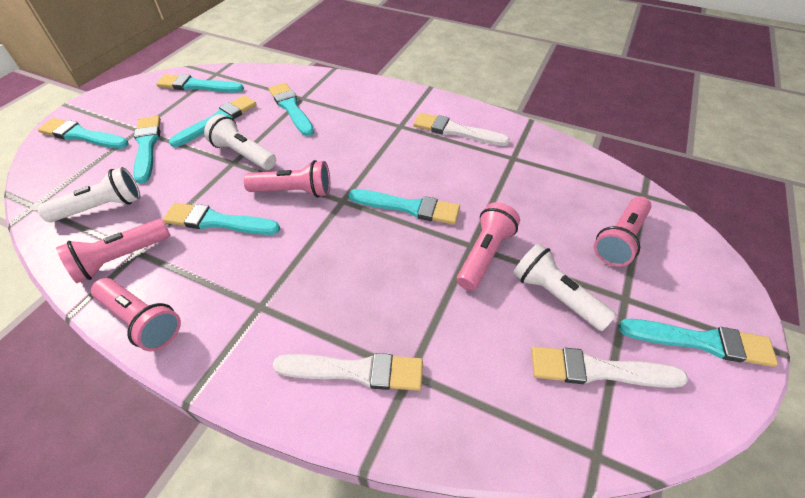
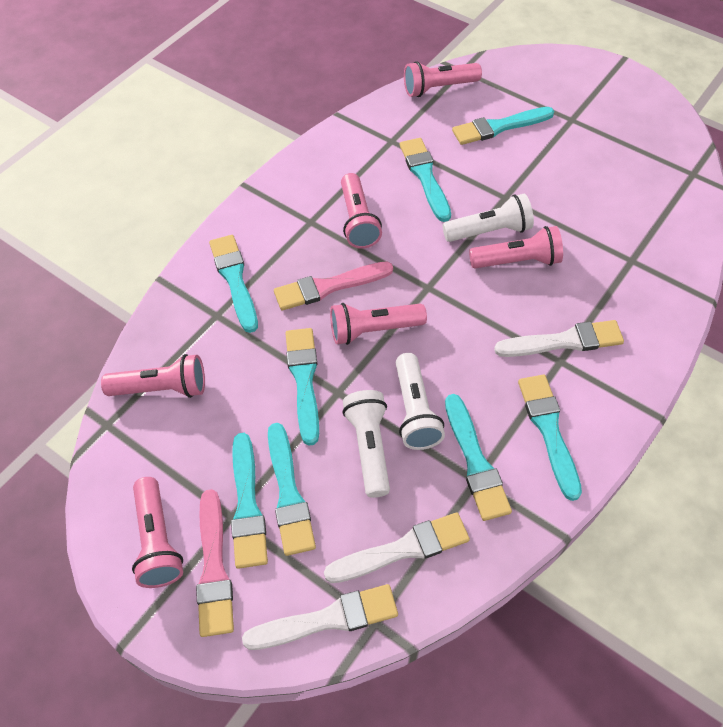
pink brush: none = 0 -> [196,489,234,637] [274,261,393,310] = 2
pink flashlight: [56,219,170,283] [91,278,181,351] [244,160,330,197] [457,202,520,291] [594,196,652,267] = 5 -> [101,354,205,398] [132,477,183,588] [330,303,427,345] [341,173,382,249] [404,61,482,97] [469,226,563,269] = 6

